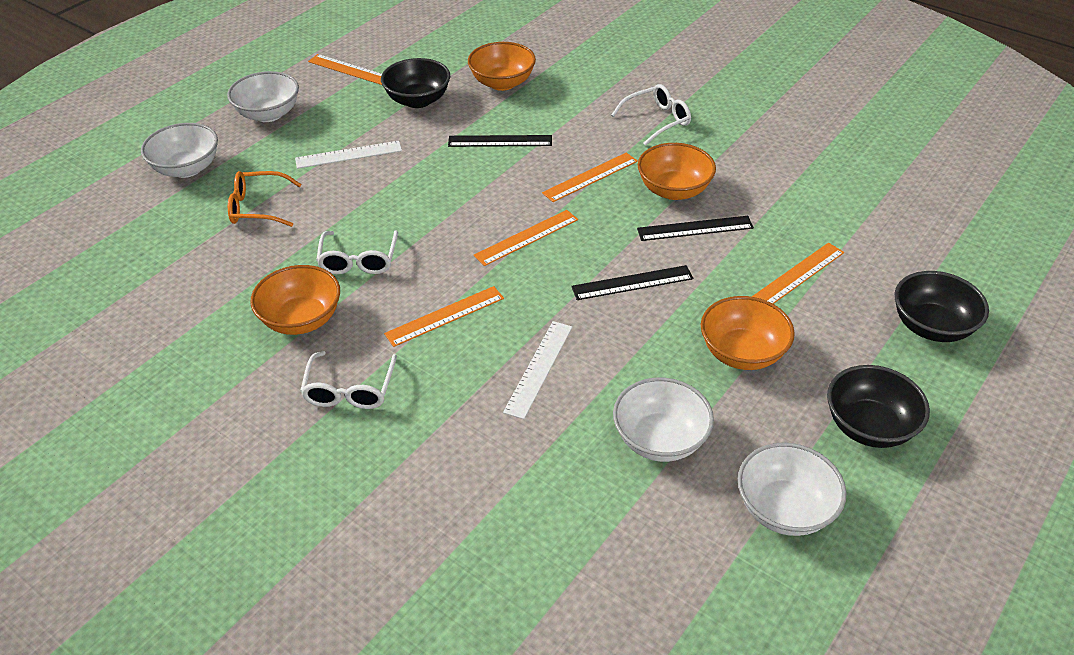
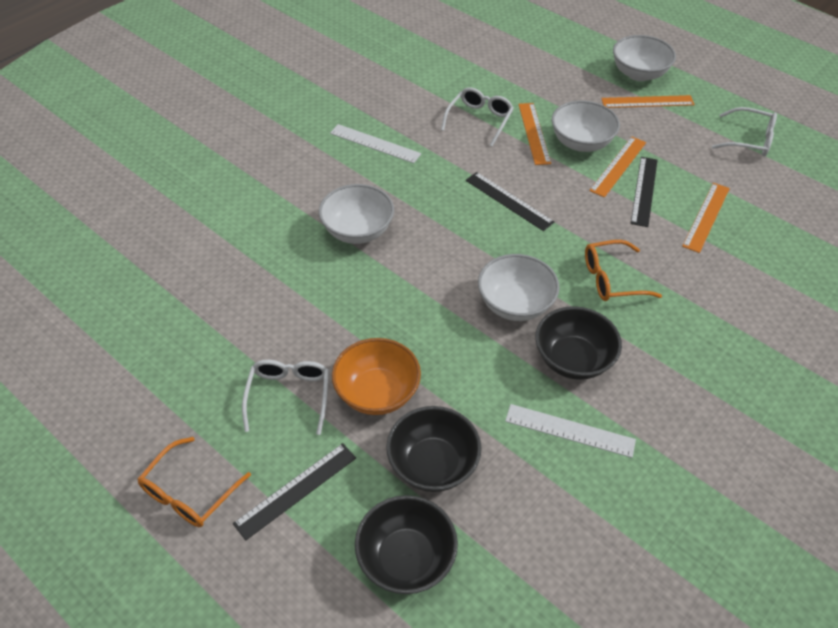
orange bowl: [250,265,340,335] [468,42,536,91] [638,143,716,200] [701,296,795,370] = 4 -> [332,338,421,415] = 1
orange glasses: [228,171,302,227] = 1 -> [138,437,251,527] [585,240,662,301] = 2
orange ruler: [308,54,382,85] [384,286,504,347] [474,210,578,266] [542,152,638,202] [752,243,844,304] = 5 -> [518,103,551,165] [589,137,646,198] [601,95,695,108] [682,183,730,253] = 4

